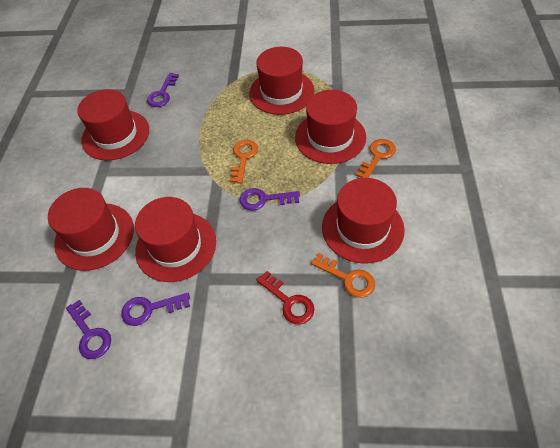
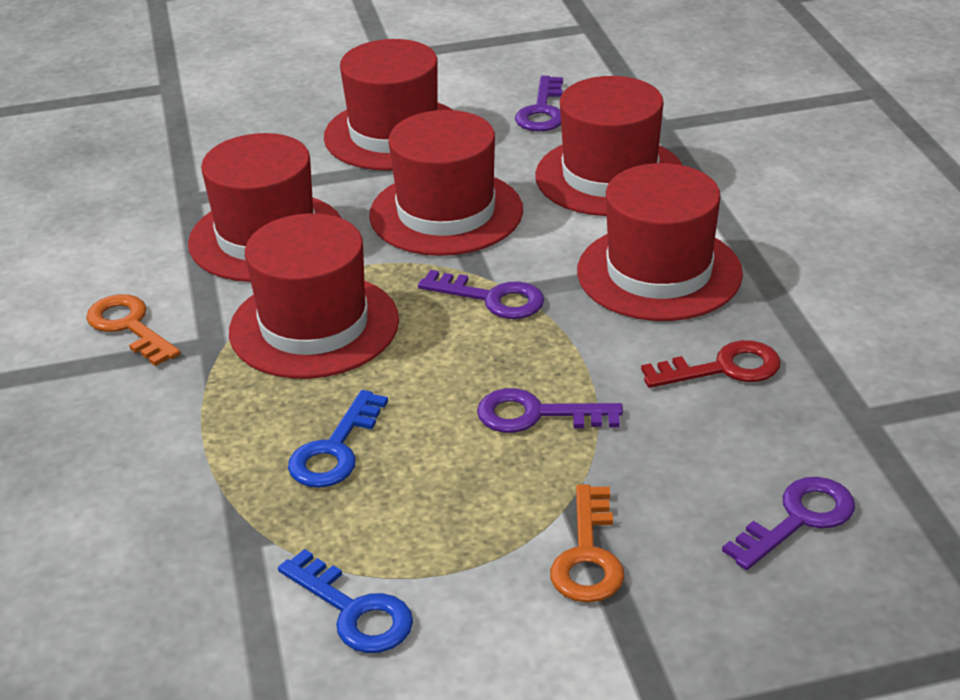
blue key: none = 0 -> [278,549,413,653] [288,390,388,488] = 2
orange key: [230,140,258,184] [311,253,375,298] [356,139,396,178] = 3 -> [86,294,181,366] [550,484,624,603] = 2

